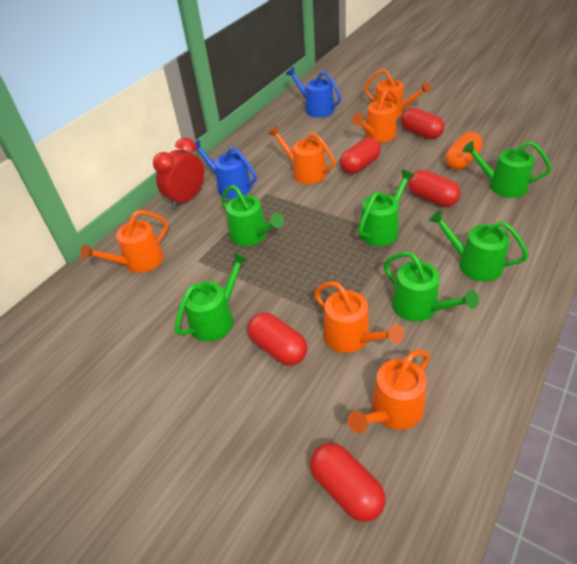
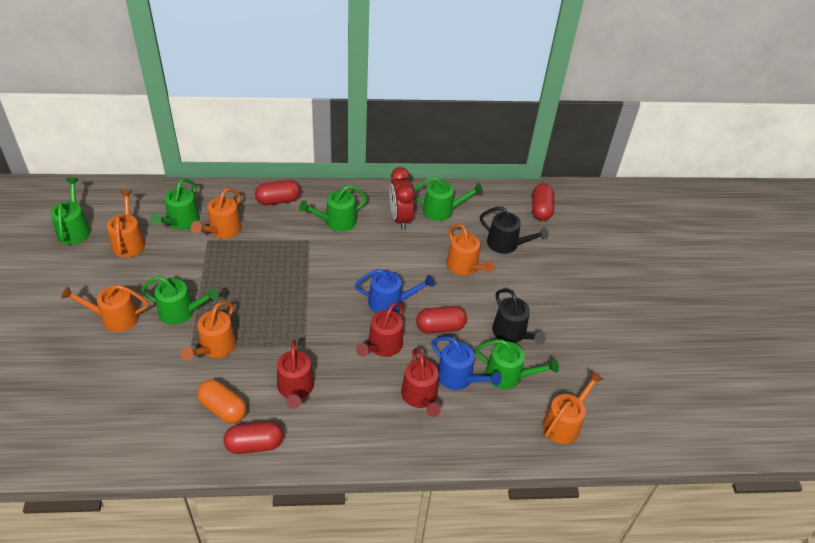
black watering can: none = 0 -> [480,207,549,254] [492,289,546,345] = 2
red capsule: [248,312,307,366] [310,443,385,522] [340,138,381,174] [401,108,445,139] [408,170,461,207] = 5 -> [223,421,283,454] [255,180,300,205] [416,306,467,334] [532,184,554,221] = 4
red watering can: none = 0 -> [277,340,314,409] [356,302,404,357] [401,348,441,417] = 3

